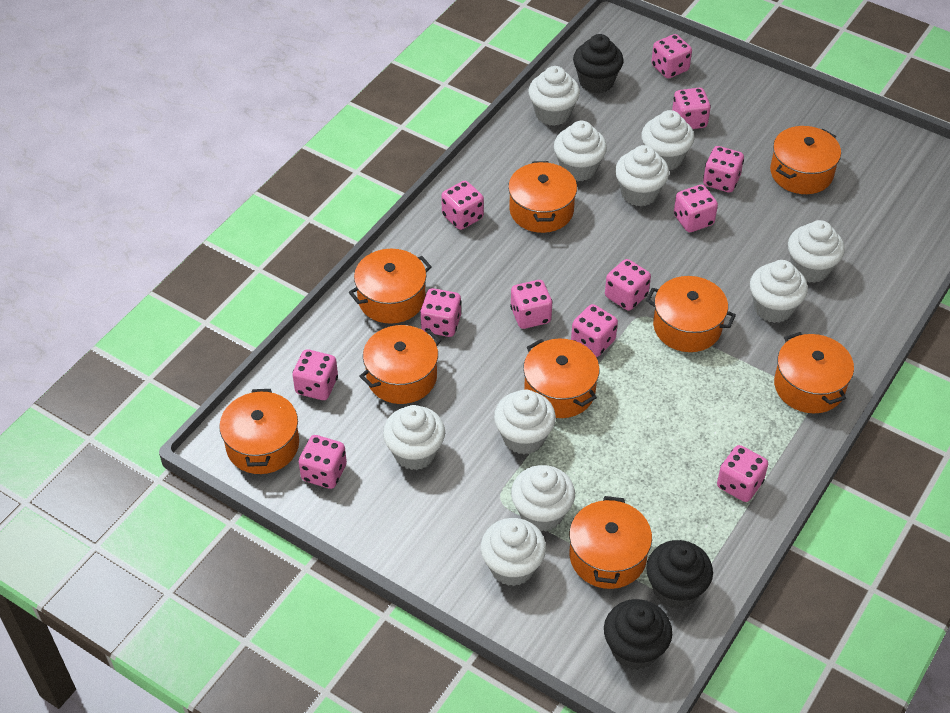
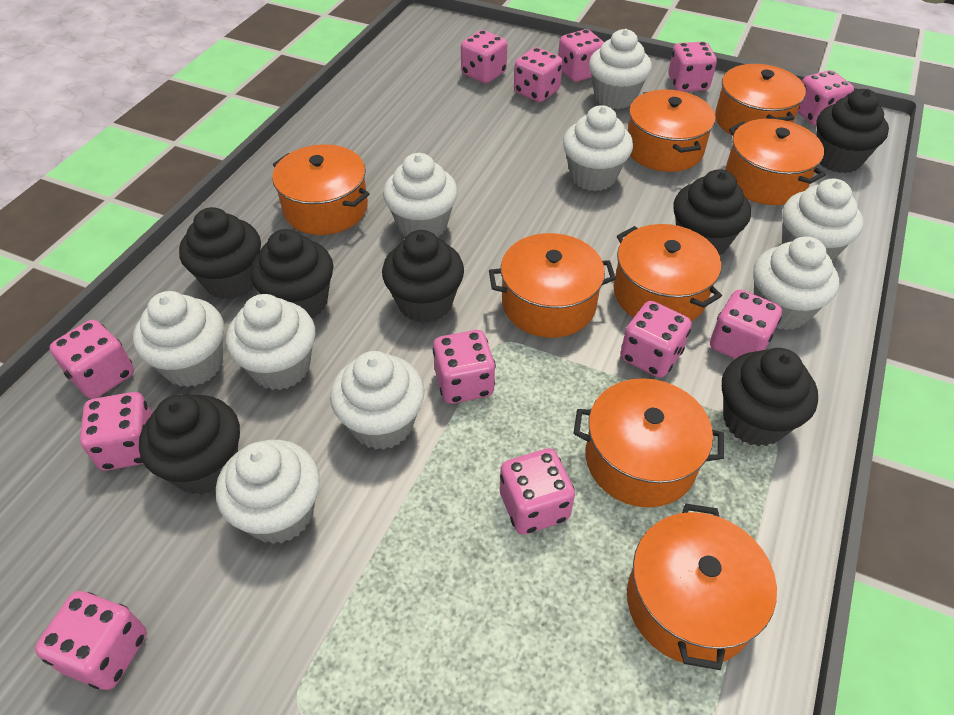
black cupcake: [573,34,624,93] [604,599,672,670] [646,540,713,609] = 3 -> [139,394,240,495] [179,207,261,299] [250,229,333,318] [382,230,464,323] [673,169,751,256] [722,348,818,447] [816,89,889,173] = 7
orange pot: [219,389,299,474] [349,249,432,324] [359,325,441,404] [508,161,577,233] [523,338,600,418] [569,496,652,589] [646,276,736,352] [770,126,841,194] [774,332,854,413] = 9 -> [272,144,370,235] [489,233,616,338] [573,378,724,507] [614,224,722,321] [627,504,777,670] [628,90,715,172] [715,64,806,135] [725,119,826,205] = 8
white cupcake: [383,405,445,470] [480,518,546,586] [494,389,556,454] [511,465,575,531] [528,66,580,126] [554,121,607,181] [615,145,669,206] [641,110,694,170] [750,260,808,323] [788,220,845,283] = 10 -> [133,291,224,387] [216,440,320,544] [226,294,315,390] [330,351,424,450] [383,153,458,237] [563,105,633,191] [589,29,652,109] [753,236,839,330] [782,178,863,261] = 9

